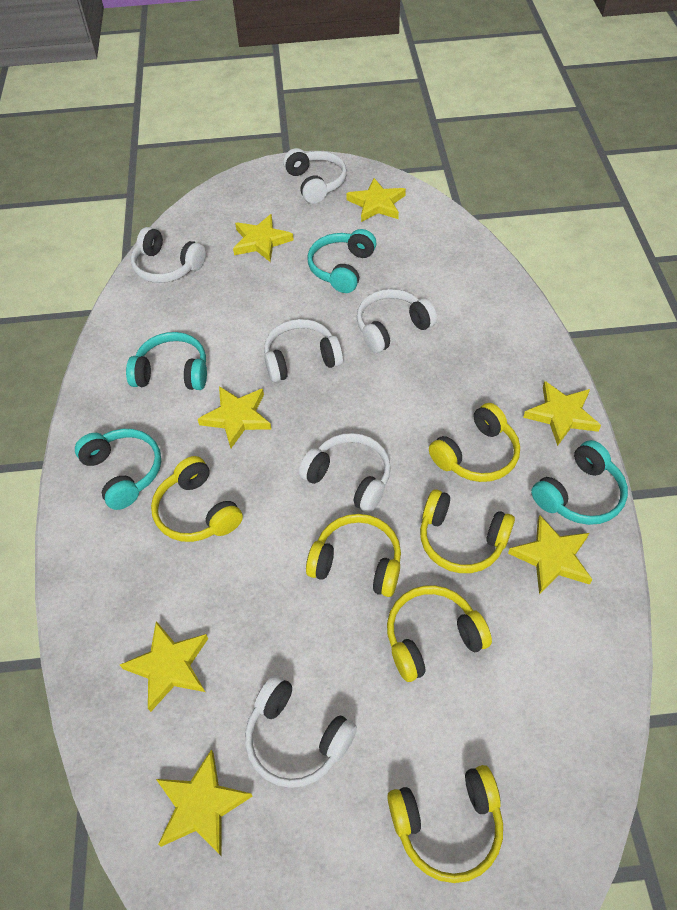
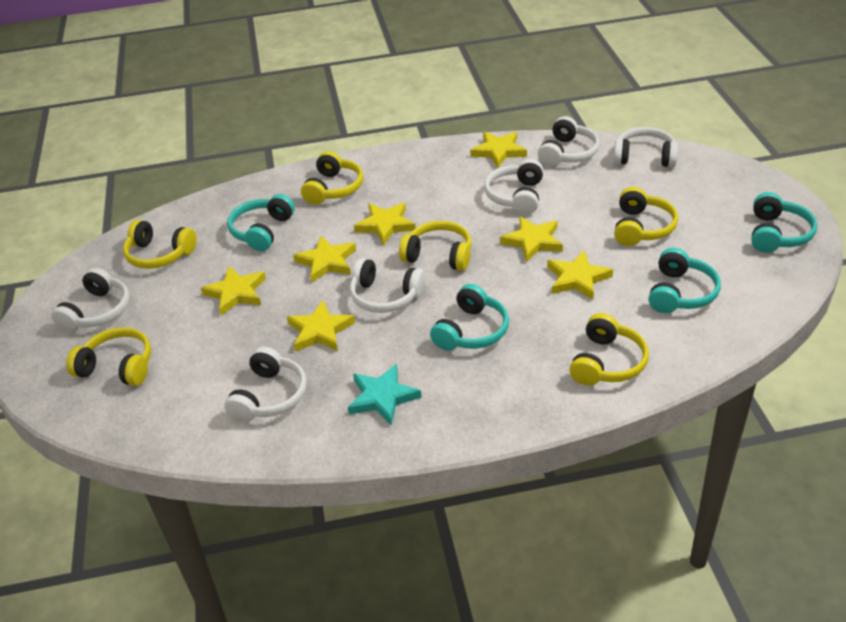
turquoise star: none = 0 -> [348,364,422,426] = 1

